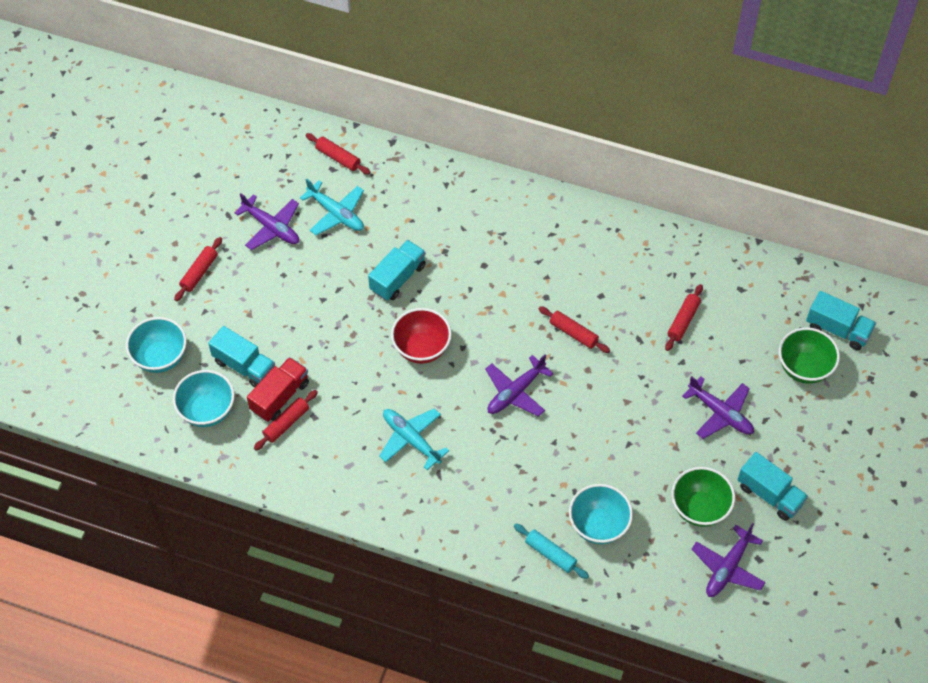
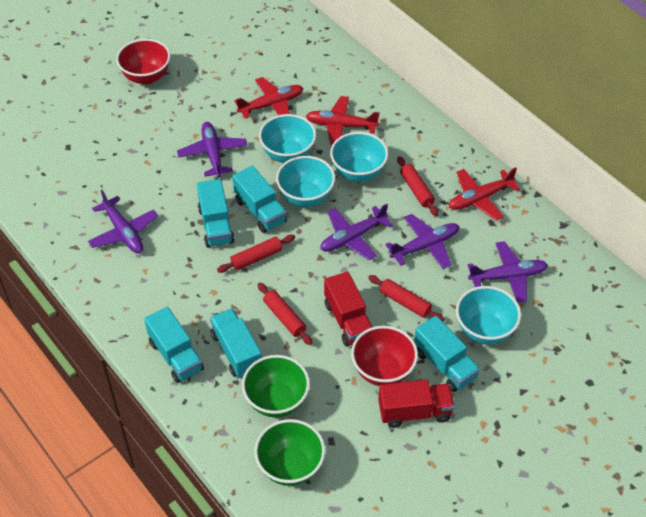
purple plane: [234,193,299,250] [485,354,554,417] [682,376,754,439] [692,523,766,597] = 4 -> [88,190,158,253] [177,122,247,177] [320,204,393,260] [385,214,459,269] [468,241,548,303] = 5
red bowl: [391,308,452,364] = 1 -> [116,39,171,85] [351,326,418,386] = 2
red plane: none = 0 -> [234,77,303,119] [306,96,380,145] [449,167,520,221] = 3
red rolling pin: [174,237,222,301] [254,390,318,451] [306,133,370,175] [539,306,610,353] [665,284,703,351] = 5 -> [217,235,295,273] [257,282,313,345] [368,275,444,322] [397,156,438,216] = 4
red truck: [247,357,309,422] = 1 -> [324,272,372,347] [378,380,455,428] = 2
turquoise bowl: [126,317,187,373] [173,370,235,427] [569,484,633,544] = 3 -> [259,114,316,163] [276,156,335,207] [330,132,388,182] [456,286,521,344] = 4
turquoise plane: [300,178,364,235] [379,408,449,470] = 2 -> none = 0
turquoise rolling pin: [514,524,589,579] = 1 -> none = 0
turquoise truck: [208,326,275,388] [368,240,426,301] [737,452,808,521] [806,291,876,350] = 4 -> [144,307,204,383] [197,179,235,247] [210,308,262,378] [232,166,287,233] [414,316,480,392] = 5

